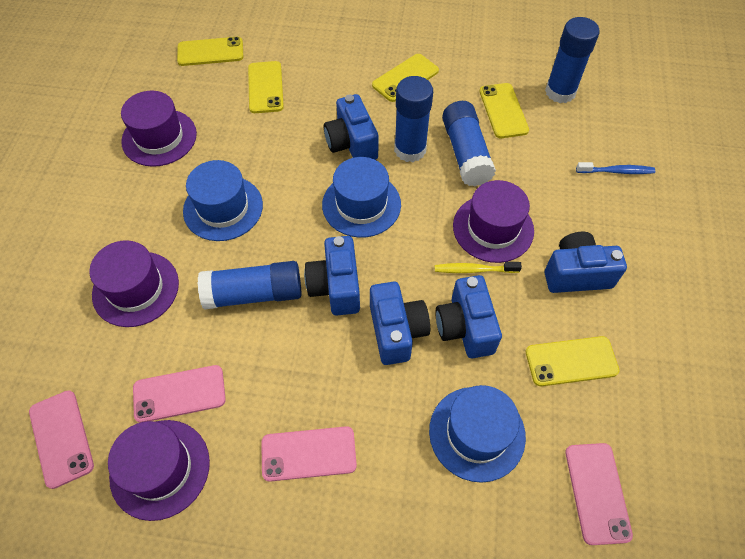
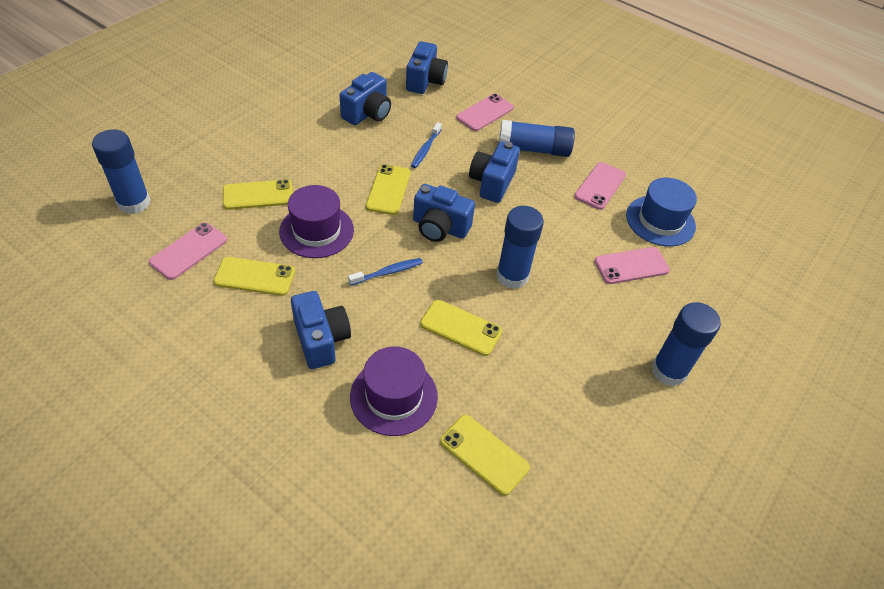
blue hat: [183,160,263,241] [322,157,401,238] [429,385,526,483] = 3 -> [626,178,697,246] = 1
blue toothbrush: [576,162,655,174] = 1 -> [348,258,423,286] [411,122,442,168] = 2
purple hat: [89,240,179,327] [108,420,210,521] [121,90,197,167] [453,180,534,263] = 4 -> [279,185,354,258] [350,346,438,436] = 2
yellow toothbrush: [435,262,522,273] = 1 -> none = 0

